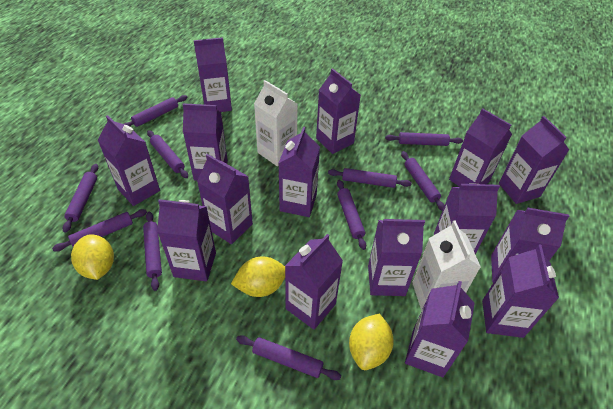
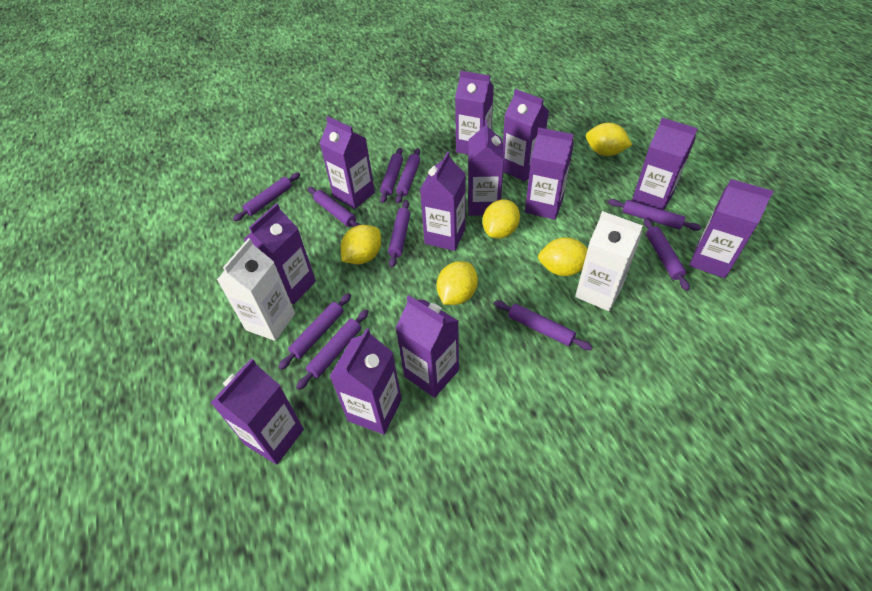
purple carton: [98,115,160,206] [157,199,216,281] [183,103,228,180] [194,37,232,112] [197,154,253,244] [278,127,320,217] [285,234,343,330] [316,68,361,154] [368,219,425,296] [405,281,475,377] [434,183,500,254] [449,108,512,187] [482,244,559,338] [491,208,569,283] [499,116,569,204] = 15 -> [211,359,304,465] [244,203,316,305] [320,116,375,209] [330,328,402,435] [396,295,459,398] [420,151,466,251] [455,71,494,155] [468,120,504,216] [503,89,549,182] [525,128,574,220] [632,118,698,210] [689,179,774,278] = 12
yellow lemon: [71,234,114,280] [231,256,285,297] [349,313,394,370] = 3 -> [340,225,381,264] [437,261,478,305] [482,199,520,239] [538,237,588,276] [586,123,632,156] = 5

